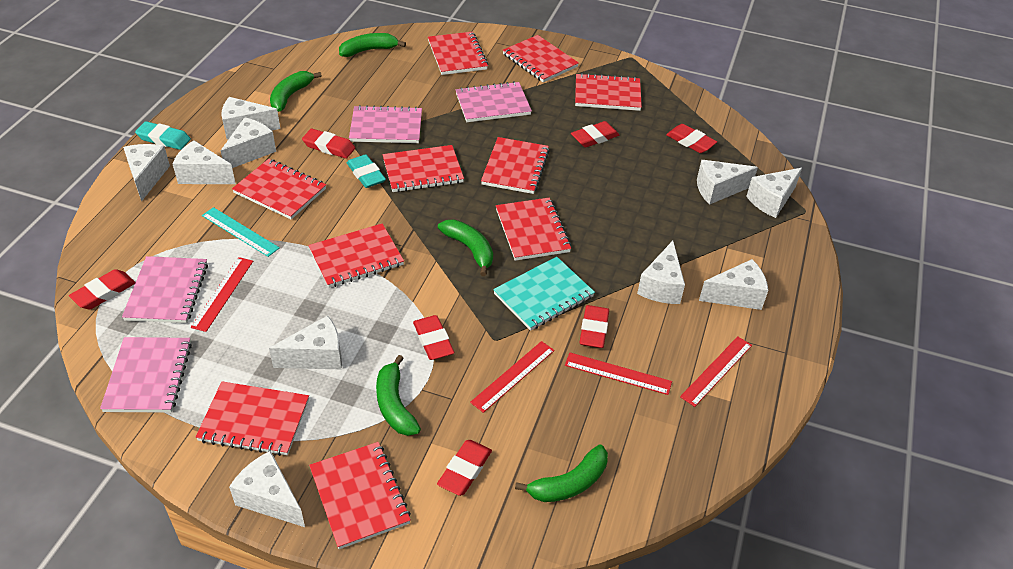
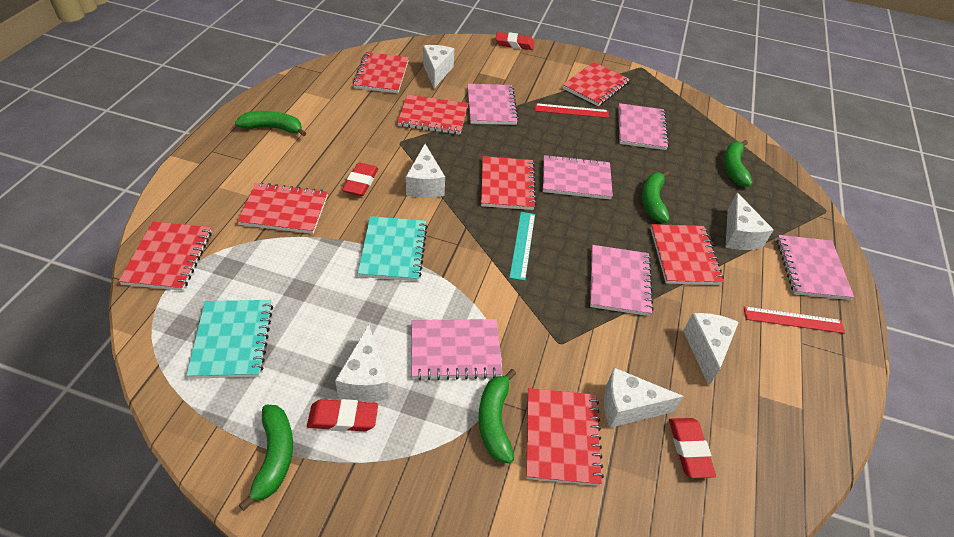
pink notebook: [100,337,192,413] [122,256,208,323] [349,105,422,143] [456,81,532,122] = 4 -> [412,319,502,380] [467,84,519,125] [543,155,613,200] [590,245,654,316] [618,103,669,150] [776,235,854,300] = 6
red eraser: [69,269,136,309] [302,129,355,159] [413,315,454,360] [437,440,492,496] [571,121,619,147] [579,305,609,348] [666,124,717,153] = 7 -> [307,399,378,431] [342,163,378,196] [496,32,534,50] [669,418,716,478] = 4
red notebook: [196,381,309,456] [232,159,326,220] [308,223,404,288] [309,442,411,549] [382,145,464,192] [428,32,488,75] [481,137,550,194] [496,198,571,261] [503,35,579,82] [575,73,642,111] = 10 -> [119,221,212,291] [237,182,328,234] [353,52,409,93] [397,95,468,134] [481,156,536,210] [526,388,604,486] [562,62,630,106] [650,224,724,285] = 8
red ruler: [191,257,253,332] [470,341,555,413] [565,352,672,395] [680,336,752,407] = 4 -> [535,103,609,118] [744,306,845,334] = 2
turquoise eraser: [135,121,191,150] [347,154,386,188] = 2 -> none = 0
turquoise notebook: [493,257,595,331] = 1 -> [186,300,273,379] [358,216,428,281] = 2
white cheese: [123,144,170,202] [173,140,236,184] [221,97,280,139] [221,117,276,168] [229,451,305,527] [269,315,342,370] [637,241,685,304] [697,160,758,205] [699,259,768,310] [746,168,802,218] = 10 -> [335,325,389,402] [406,144,445,198] [423,45,454,88] [604,368,684,428] [683,313,739,386] [726,193,774,250] = 6

